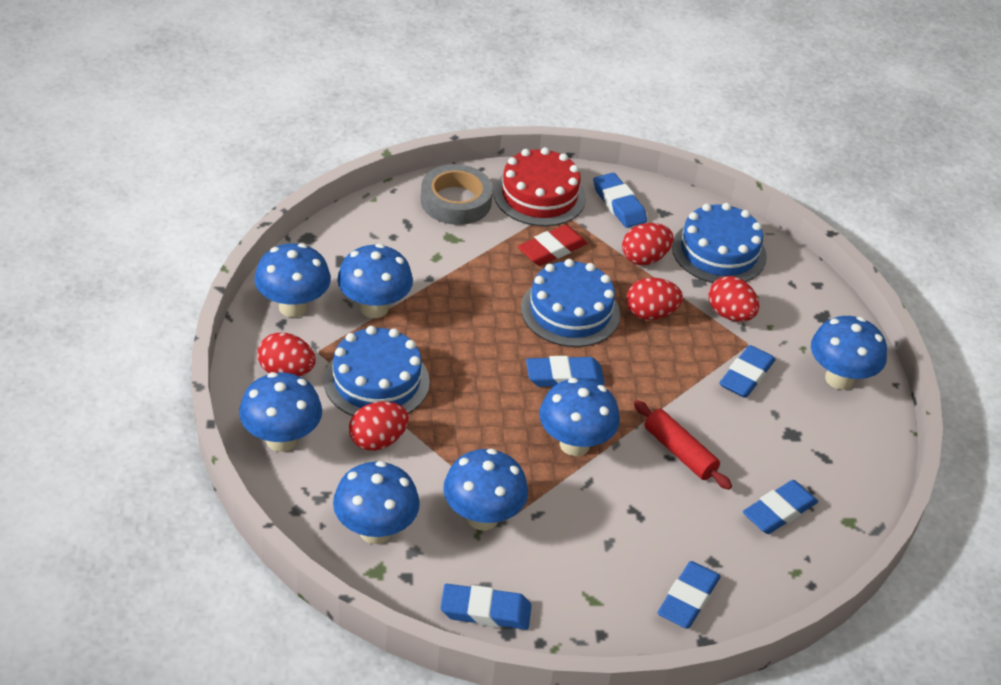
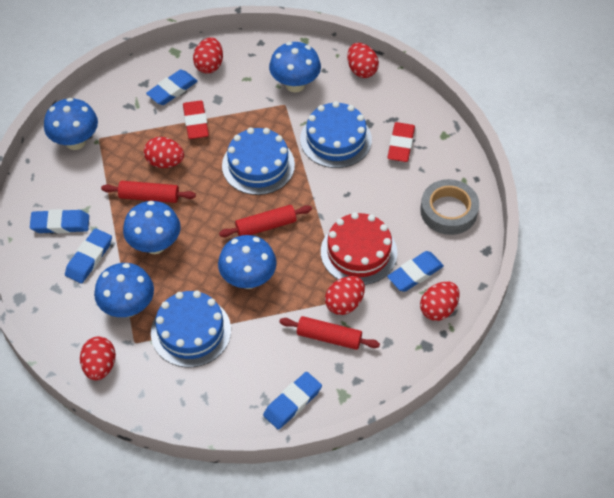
blue eraser: [440,584,532,630] [526,356,605,387] [593,173,647,228] [658,561,721,629] [719,345,776,398] [743,480,818,534] = 6 -> [30,209,89,233] [65,228,112,283] [146,69,198,105] [263,372,322,430] [387,251,444,292] = 5
blue mushroom: [239,372,322,452] [255,243,331,317] [333,461,420,544] [337,244,413,318] [443,449,528,530] [539,378,620,456] [811,316,887,390] = 7 -> [44,98,98,150] [94,263,154,317] [123,201,180,254] [218,235,277,289] [269,42,321,92] = 5
red egg: [258,333,316,376] [349,401,409,451] [622,223,674,265] [626,277,683,320] [709,276,759,322] = 5 -> [80,337,116,380] [144,137,184,168] [193,37,223,74] [325,276,365,315] [347,43,379,78] [420,281,460,321] = 6
red eraser: [518,225,587,266] = 1 -> [183,100,209,139] [387,122,415,162] = 2
red rolling pin: [634,400,732,490] = 1 -> [101,181,196,203] [219,205,312,237] [279,316,380,350] = 3

